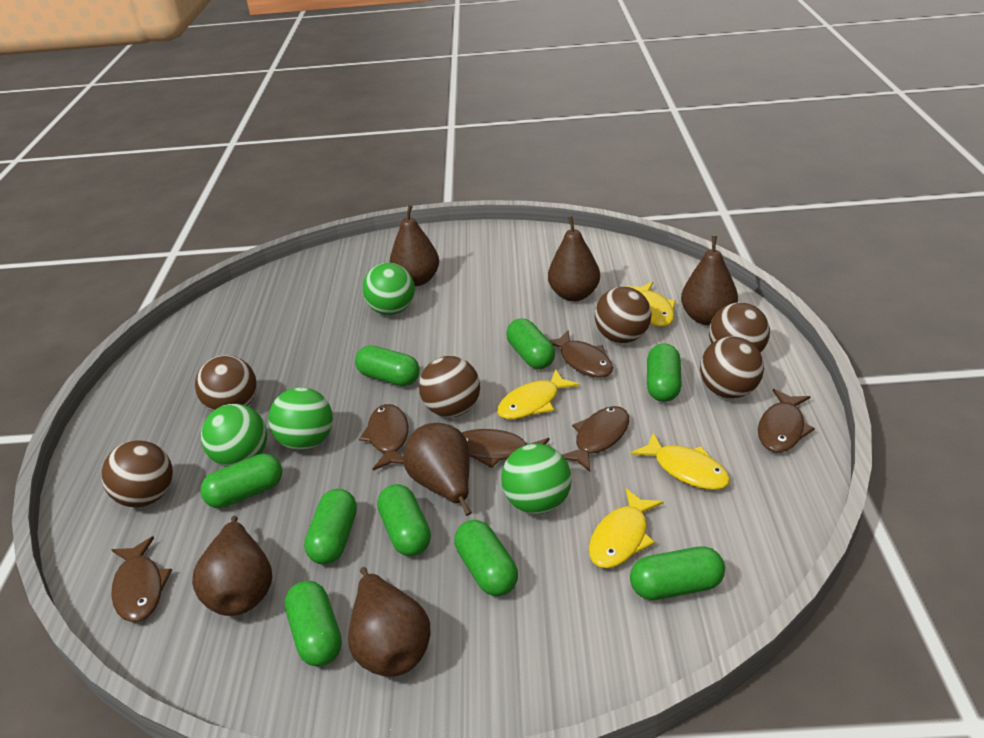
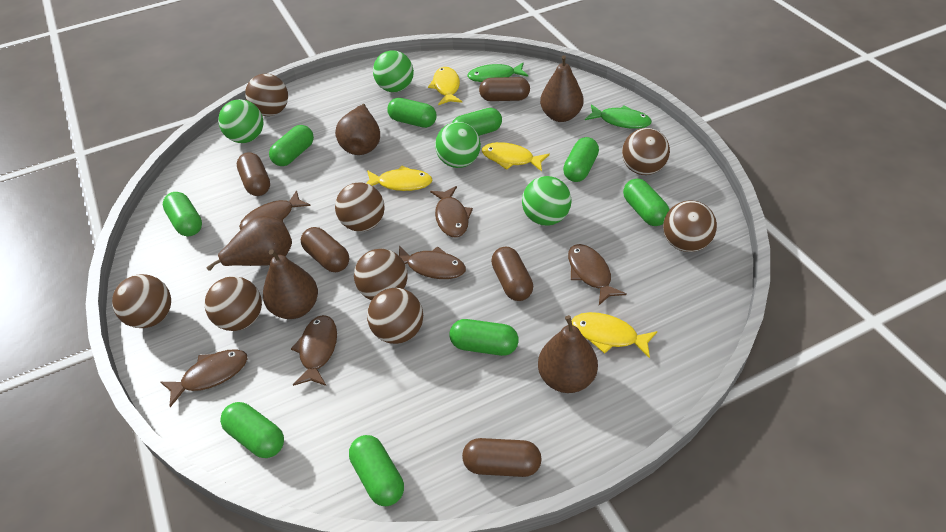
brown ball: [101,441,173,507] [195,355,257,412] [419,356,480,417] [595,287,651,343] [700,336,764,398] [709,302,770,353] = 6 -> [112,274,171,328] [205,276,262,331] [245,74,288,116] [335,182,385,232] [354,249,408,300] [367,288,423,344] [622,128,670,175] [663,201,717,252] = 8
brown capsule: none = 0 -> [237,152,270,196] [301,227,349,272] [462,438,542,477] [479,77,530,101] [491,247,533,301] = 5
brown pear: [192,516,272,616] [348,567,430,677] [389,205,439,286] [403,423,472,516] [548,216,600,301] [681,236,738,325] = 6 -> [207,216,292,271] [263,250,318,319] [335,104,380,155] [538,315,598,393] [540,55,584,122] = 5
green fish: none = 0 -> [467,62,528,82] [585,104,652,129] = 2

